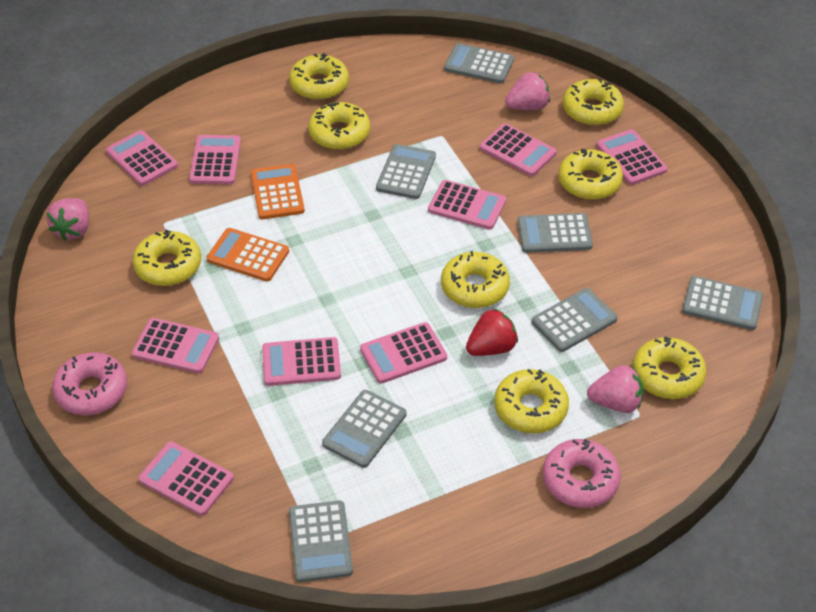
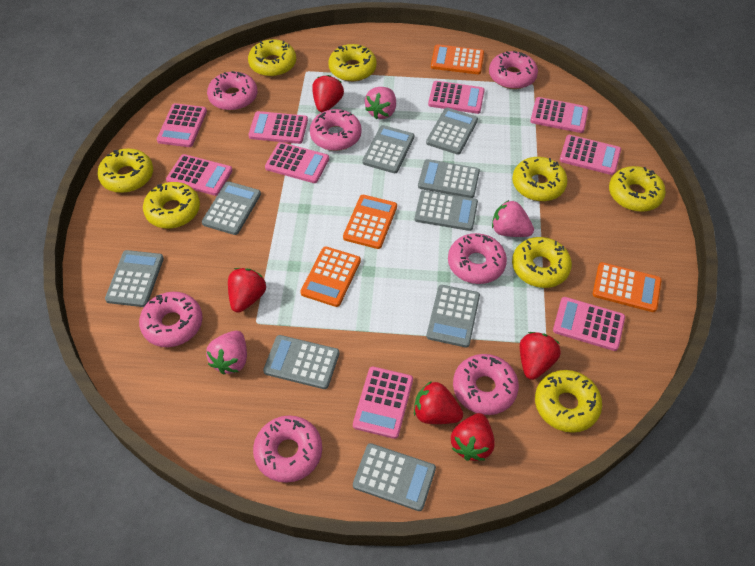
grey calculator: [289,501,353,582] [322,390,406,468] [376,144,436,199] [444,43,514,83] [518,213,593,253] [532,288,618,352] [682,276,763,330] = 7 -> [105,250,164,307] [202,181,261,235] [263,335,340,389] [353,443,436,511] [362,125,414,173] [415,190,478,231] [418,159,480,198] [426,108,478,155] [426,285,480,348] = 9
orange calculator: [206,228,289,281] [251,164,305,219] = 2 -> [300,246,361,307] [343,195,397,249] [431,44,484,74] [593,262,662,312] = 4
pink donut: [52,352,127,415] [543,439,621,508] = 2 -> [139,292,202,347] [207,71,257,111] [253,416,322,483] [310,109,361,151] [448,233,507,284] [453,354,519,415] [489,51,538,89] = 7
red strawberry: [466,309,518,356] = 1 -> [228,268,266,313] [312,75,344,112] [414,381,463,424] [451,413,495,461] [520,332,561,380] = 5

